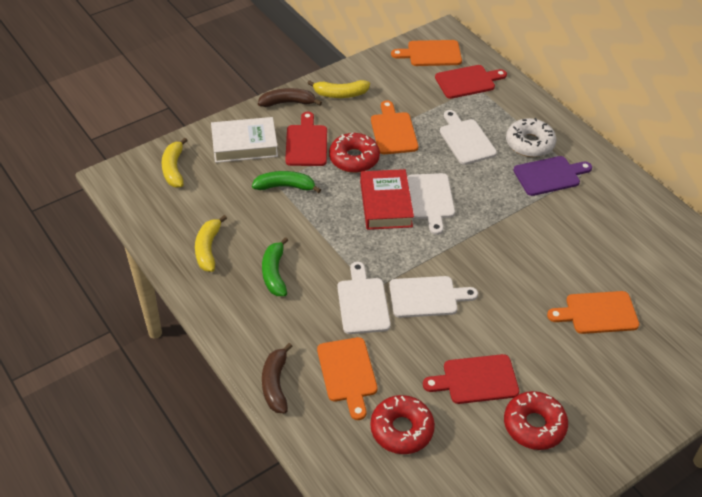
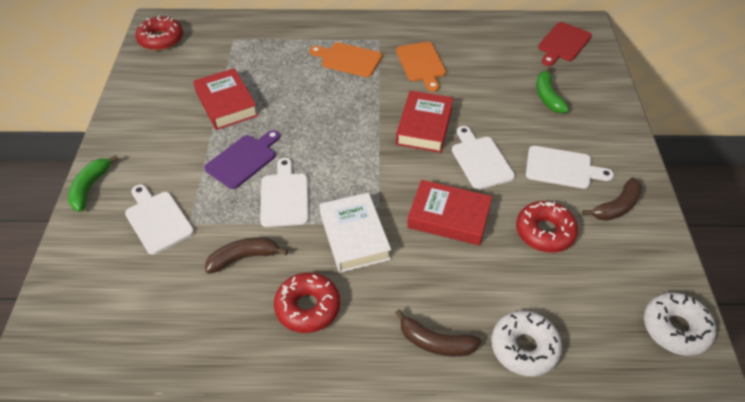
brown banana: [258,88,322,107] [262,343,293,413] = 2 -> [205,237,288,274] [395,309,481,356] [582,178,642,221] = 3
orange cutting board: [317,337,378,420] [371,100,418,154] [391,40,462,66] [547,291,639,334] = 4 -> [309,42,382,77] [396,42,446,92] = 2
red book: [360,169,414,230] = 1 -> [193,68,258,130] [396,91,454,153] [407,180,492,246] = 3
red cutting board: [285,112,327,166] [423,354,519,404] [435,65,507,99] = 3 -> [538,22,592,66] = 1
white donut: [506,118,556,157] = 1 -> [491,311,562,376] [644,292,716,356] = 2
yellow banana: [162,137,188,188] [195,215,227,272] [307,80,370,98] = 3 -> none = 0

